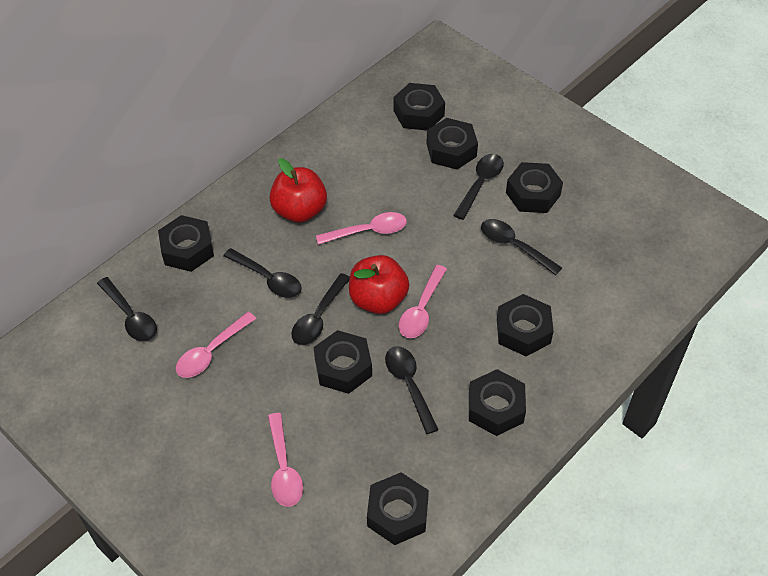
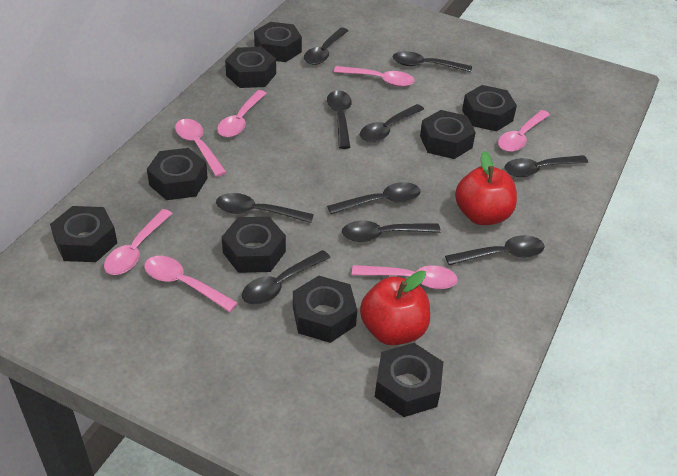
black nut: [158,215,214,272] [314,330,372,394] [367,472,429,545] [394,83,445,131] [426,118,478,170] [469,369,526,436] [497,294,554,356] [506,162,563,213] = 8 -> [50,206,117,262] [147,148,208,200] [222,217,286,273] [225,47,276,88] [254,22,302,62] [293,276,357,343] [375,343,443,417] [420,110,476,159] [462,85,517,131] = 9
black spoon: [97,277,157,342] [223,248,302,298] [291,273,350,345] [385,346,439,434] [453,154,504,220] [481,219,562,276] = 6 -> [216,193,314,223] [242,250,331,305] [304,28,349,65] [327,91,352,149] [327,182,421,214] [342,221,441,242] [360,104,424,142] [392,51,472,72] [445,235,544,265] [504,155,588,177] = 10
pink spoon: [176,312,256,378] [268,413,303,507] [316,212,407,245] [399,265,447,338] = 4 -> [104,209,173,275] [144,256,238,312] [175,119,227,177] [217,90,267,137] [334,66,414,87] [352,265,458,289] [498,110,550,152] = 7

